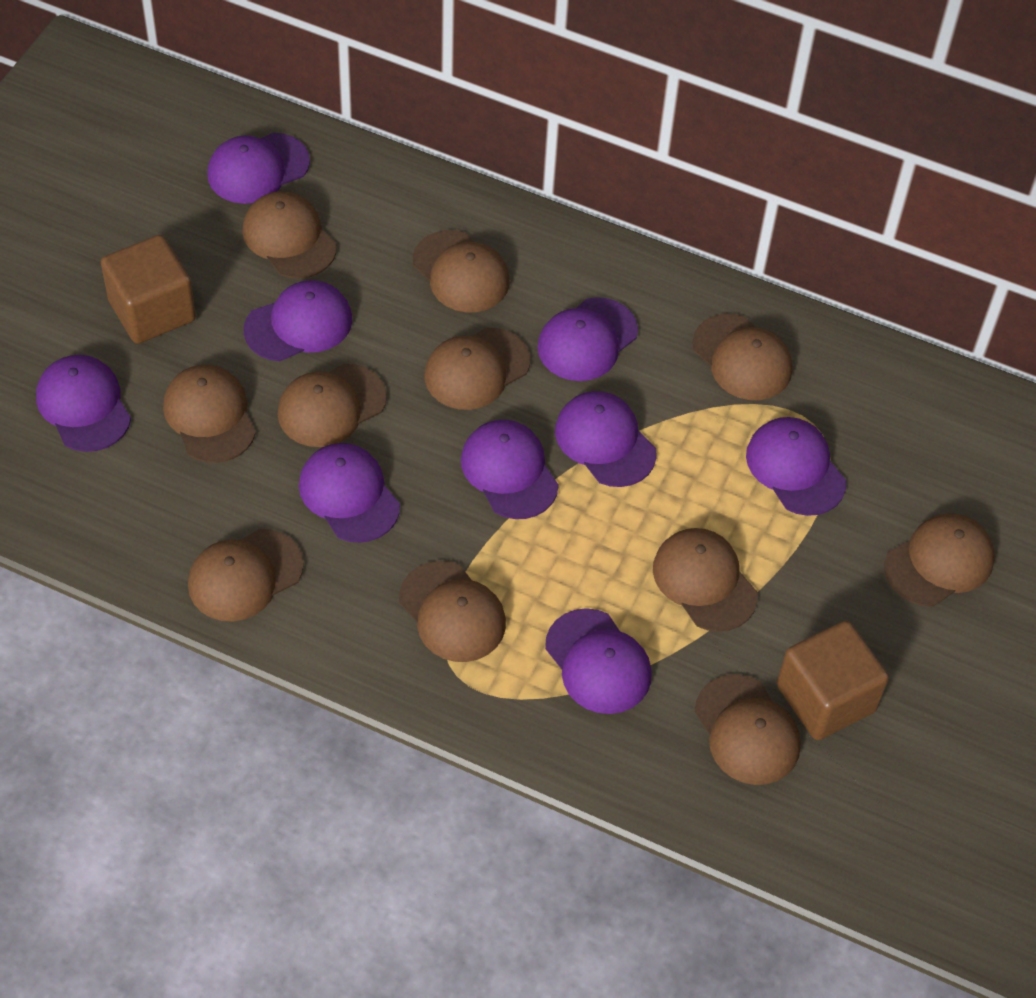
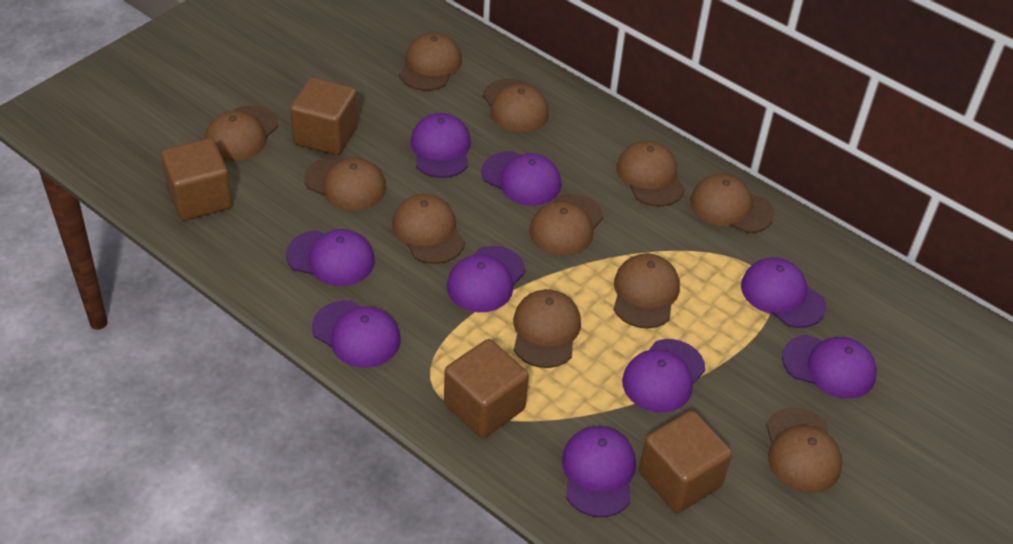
brown cube: [101,235,196,344] [777,620,889,740] = 2 -> [161,138,233,221] [290,77,358,155] [444,339,529,438] [639,411,732,513] = 4

